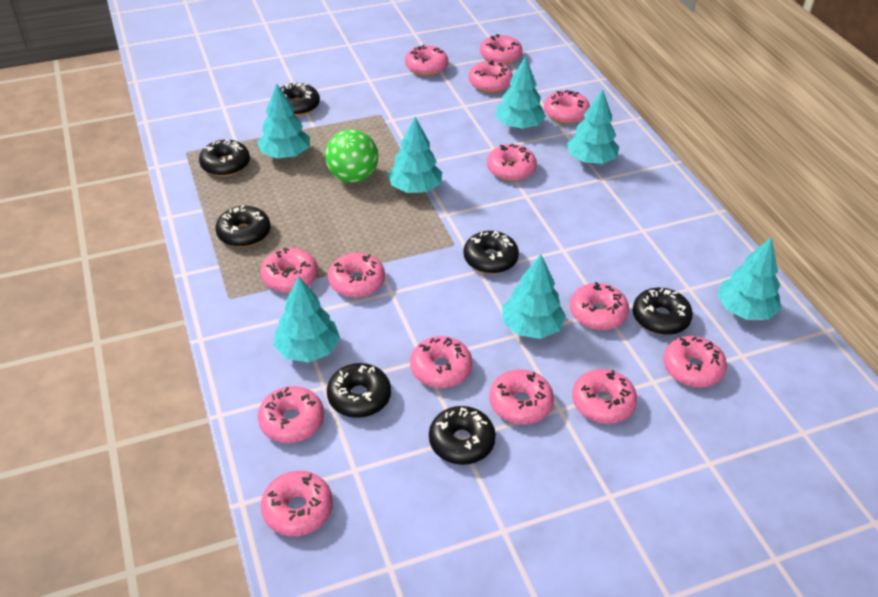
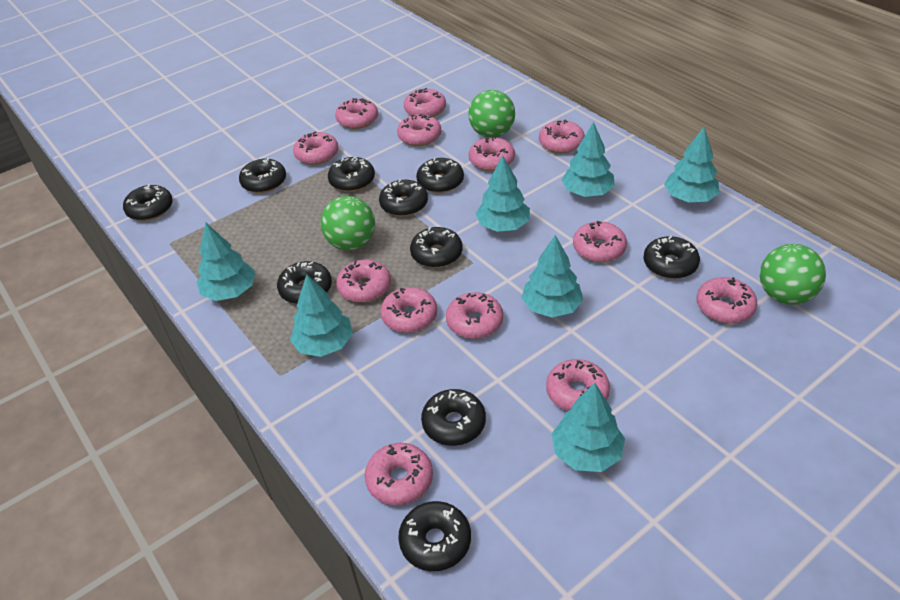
black donut: [199,139,250,176] [215,205,271,247] [280,82,320,116] [327,363,391,418] [429,406,496,465] [463,231,519,274] [633,288,693,335] = 7 -> [123,184,173,221] [239,158,286,193] [277,261,332,304] [328,156,375,192] [379,179,428,216] [398,501,471,571] [410,227,463,268] [416,158,464,193] [421,389,486,446] [643,236,700,279] = 10
green ball: [325,129,378,183] = 1 -> [321,196,375,250] [468,90,515,137] [760,244,826,305] = 3
pink donut: [258,386,324,443] [260,247,318,292] [261,471,333,536] [328,253,385,298] [405,45,448,76] [410,336,472,388] [469,60,513,93] [480,34,523,65] [487,144,537,181] [489,369,554,424] [544,90,590,124] [570,282,629,330] [572,369,637,424] [663,336,727,388] = 14 -> [293,131,339,165] [335,98,378,129] [336,259,391,303] [365,443,433,505] [380,287,437,333] [397,114,441,146] [404,88,446,117] [446,292,503,339] [469,136,515,171] [539,120,585,153] [546,359,610,411] [573,221,627,262] [696,277,757,324] = 13

